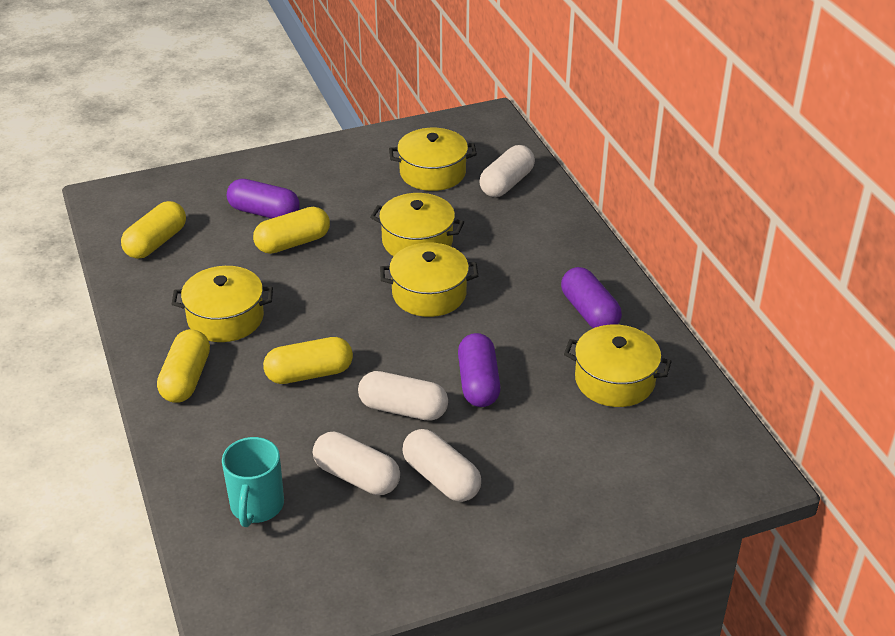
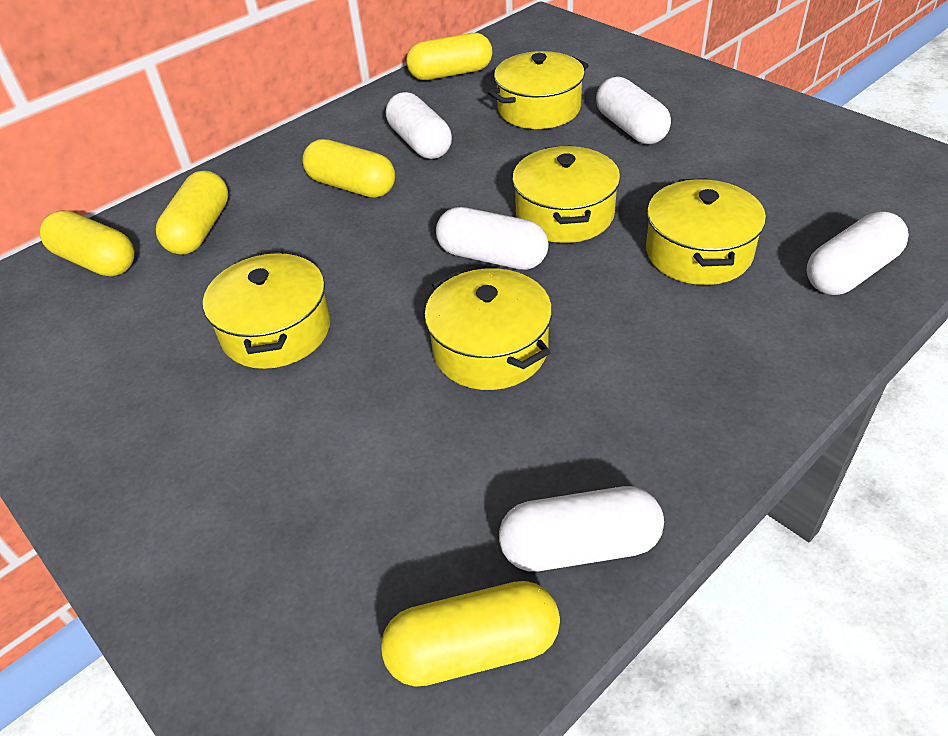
purple capsule: [227,179,300,218] [458,333,501,407] [561,267,622,328] = 3 -> none = 0
turquoise mug: [222,437,284,527] = 1 -> none = 0
white capsule: [313,432,400,495] [358,371,448,421] [402,429,481,502] [479,145,535,197] = 4 -> [386,92,452,159] [436,207,549,270] [499,486,664,571] [596,77,671,144] [806,212,909,295] = 5
yellow capsule: [121,201,186,259] [157,329,210,403] [253,207,330,254] [263,337,353,384] = 4 -> [39,210,135,277] [156,171,229,255] [302,139,395,198] [381,581,560,687] [406,33,492,80] = 5

